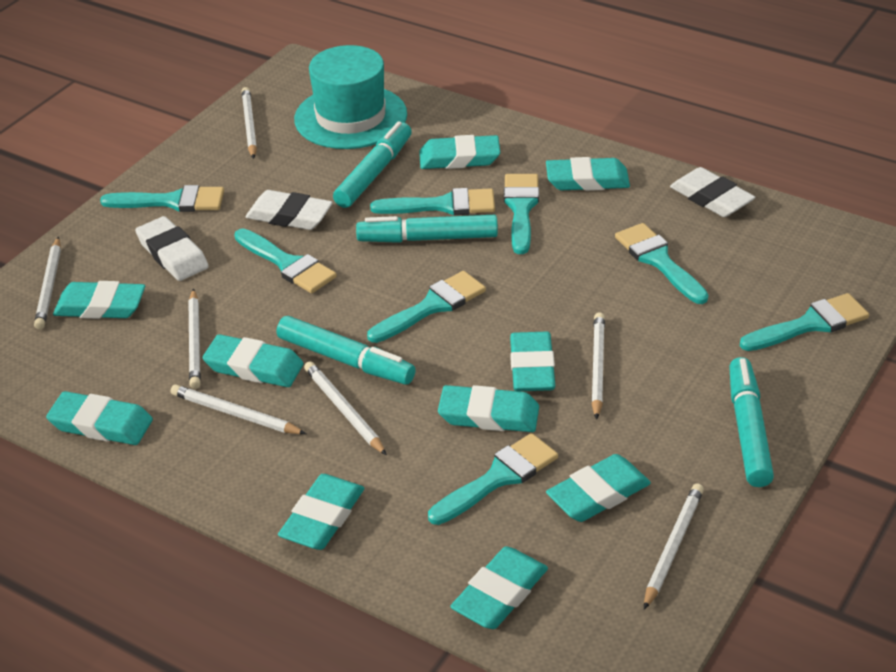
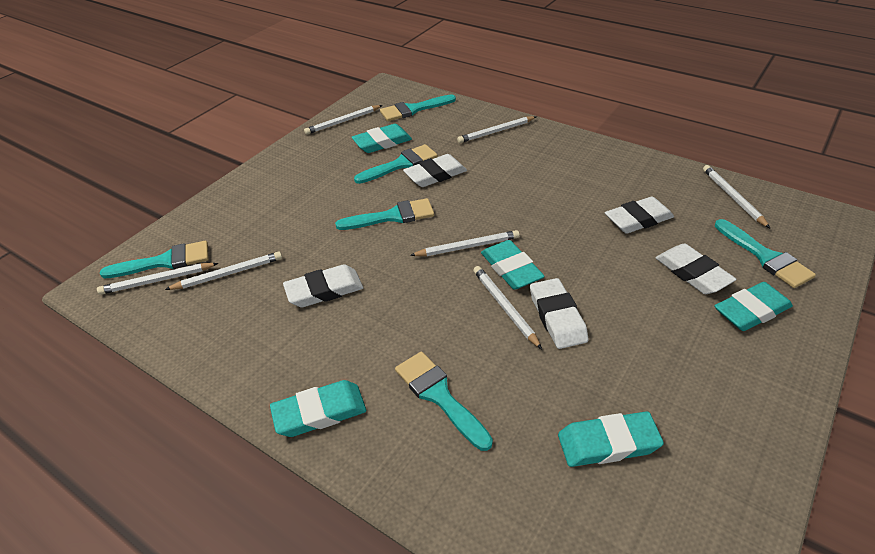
turquoise brush: [100,185,224,212] [234,228,337,293] [367,271,486,343] [370,188,495,215] [428,433,558,525] [504,174,539,254] [615,223,709,304] [740,293,869,351] = 8 -> [100,241,208,278] [335,198,434,230] [354,144,438,184] [380,94,456,121] [395,351,493,451] [715,219,816,288] = 6
turquoise eraser: [46,391,153,445] [53,281,145,319] [203,334,304,387] [278,474,364,550] [419,135,500,169] [438,385,539,432] [450,546,548,629] [510,332,555,391] [546,157,630,191] [546,454,651,522] = 10 -> [270,380,366,437] [352,124,412,153] [481,240,545,290] [558,411,664,467] [714,282,793,331] = 5
turquoise hat: [294,45,407,149] = 1 -> none = 0
turquoise marker: [277,316,416,385] [333,121,412,208] [356,215,498,243] [729,357,774,487] = 4 -> none = 0
white eraser: [135,216,209,281] [245,190,333,230] [670,167,755,217] = 3 -> [283,264,363,307] [403,154,467,187] [530,278,589,349] [605,196,674,234] [655,244,737,294] = 5

